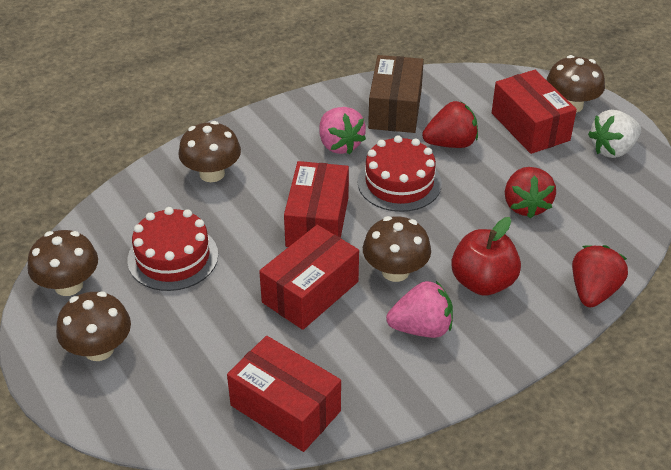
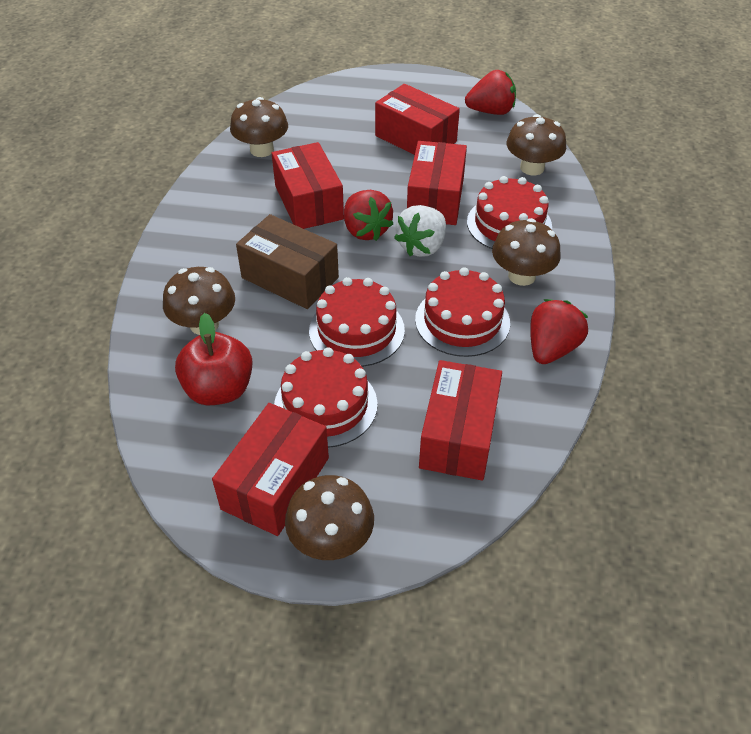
pink strawberry: [319,107,366,155] [386,281,453,338] = 2 -> none = 0
red box: [227,336,341,452] [259,225,359,330] [284,161,349,247] [492,70,577,154] = 4 -> [212,403,329,536] [272,142,344,229] [375,84,460,155] [407,141,467,225] [419,360,502,480] = 5
red cake: [127,207,218,291] [358,136,442,212] = 2 -> [274,347,377,448] [309,277,405,367] [415,267,510,357] [467,176,552,249] = 4

